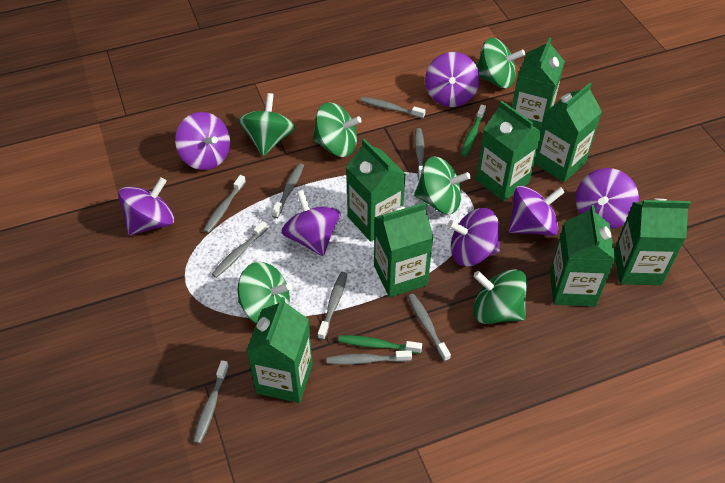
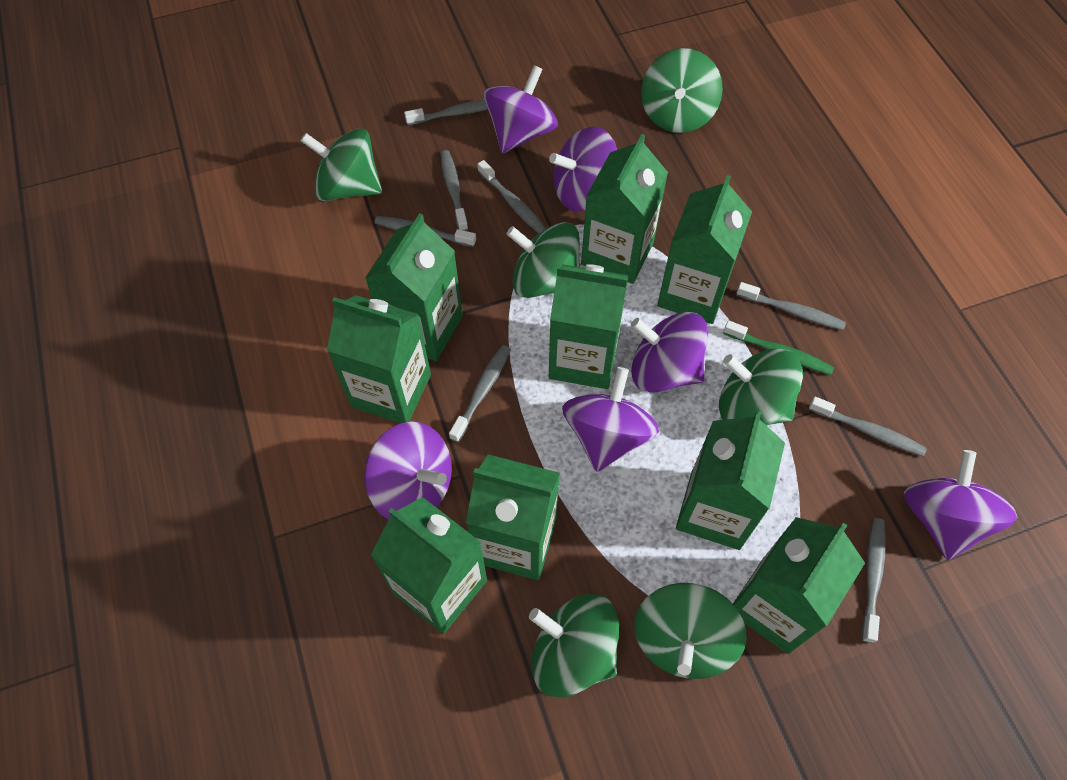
green carton: [246,297,313,403] [346,139,406,242] [374,202,433,297] [476,101,542,201] [512,37,565,131] [534,83,602,182] [550,205,616,306] [614,199,691,285] = 8 -> [327,295,431,423] [365,213,463,361] [371,497,487,634] [466,454,560,580] [549,264,629,389] [581,134,668,284] [657,175,752,324] [676,411,785,550] [733,517,865,654] = 9
green toothbrush: [338,335,422,354] [461,104,486,157] = 2 -> [723,320,834,375] = 1
grey toothbrush: [193,360,229,444] [203,175,246,233] [212,221,268,278] [272,163,304,218] [318,272,347,340] [327,350,412,365] [361,97,426,118] [408,294,451,362] [415,128,424,180] = 9 -> [375,216,476,247] [404,100,488,125] [440,150,468,231] [449,345,511,442] [478,160,546,234] [736,282,846,330] [809,397,927,457] [862,518,886,643] = 8
purple spinning top: [118,177,174,235] [175,112,230,170] [281,190,340,256] [425,52,480,107] [448,208,500,266] [509,186,565,236] [576,168,639,229] = 7 -> [364,422,452,520] [483,65,558,154] [549,127,617,212] [562,367,659,472] [631,312,708,393] [904,450,1017,560] = 6

